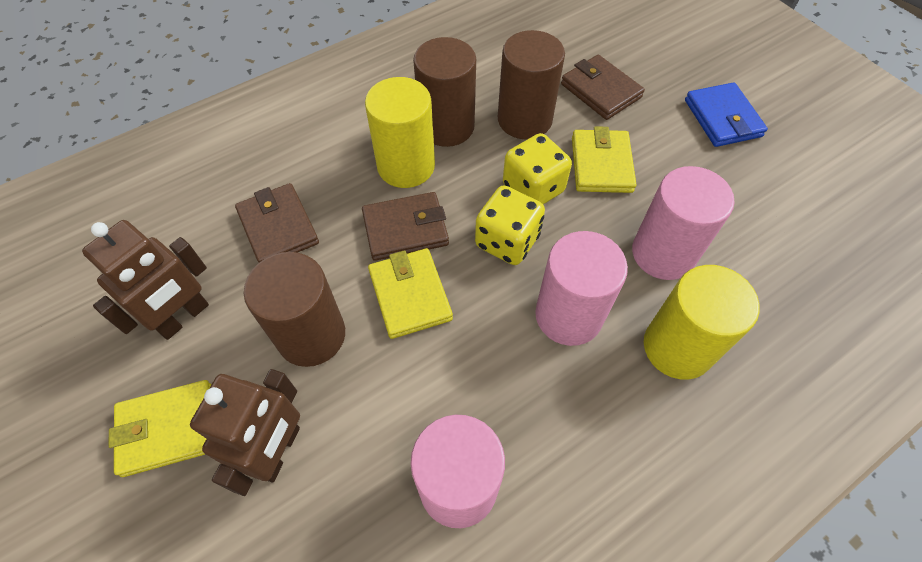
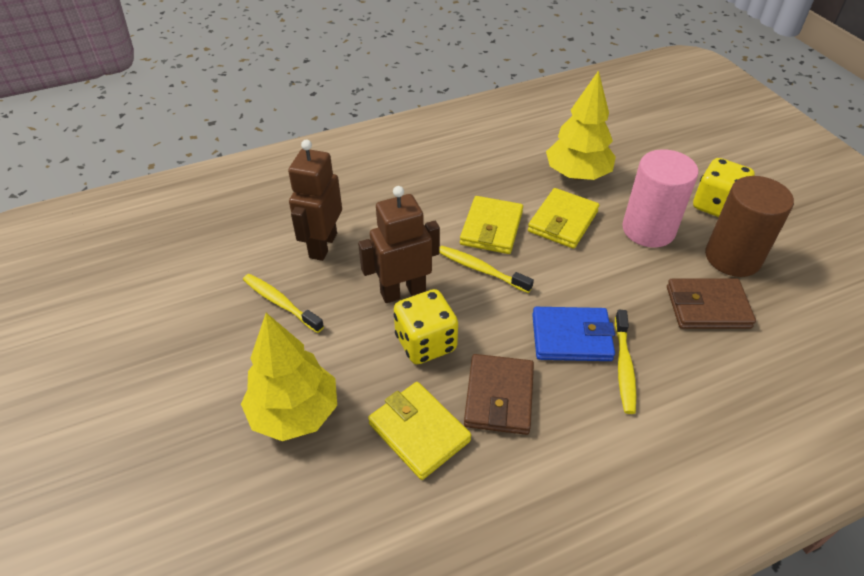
brown cylinder: [244,252,345,367] [413,37,476,147] [498,30,565,139] = 3 -> [705,176,794,277] = 1
brown wallet: [235,183,319,262] [362,192,449,261] [561,55,645,120] = 3 -> [464,354,534,435] [667,279,756,329] = 2
pink cylinder: [411,415,505,528] [535,231,628,346] [632,166,734,280] = 3 -> [622,149,698,248] = 1
yellow cylinder: [365,77,435,188] [644,265,759,380] = 2 -> none = 0
yellow toothbrush: none = 0 -> [243,274,324,333] [440,246,534,293] [615,310,636,414] = 3
yellow tree: none = 0 -> [241,313,337,441] [546,70,616,180] = 2

